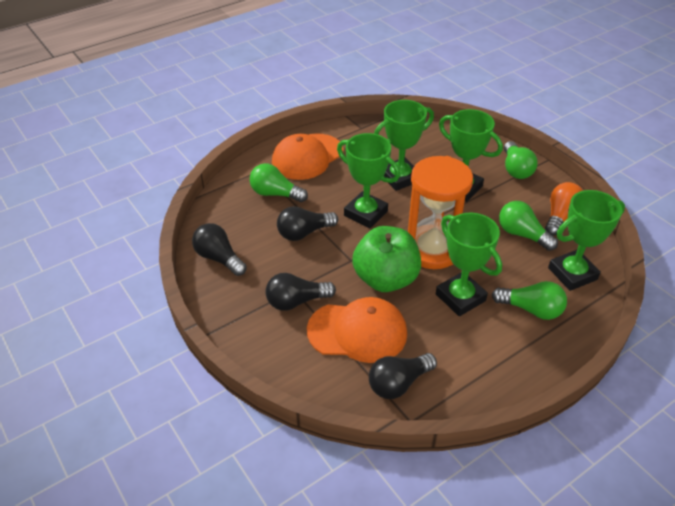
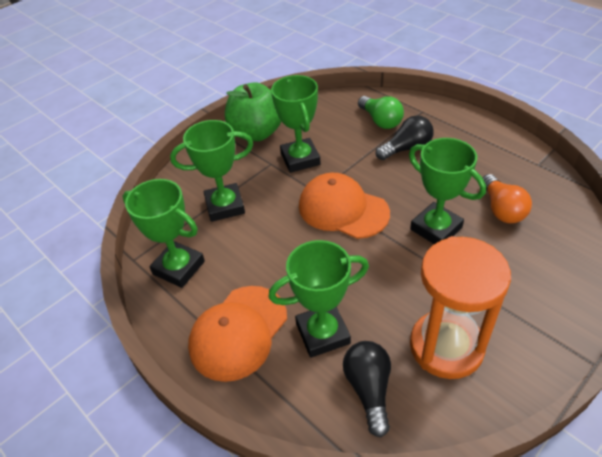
black light bulb: [192,223,247,276] [265,273,336,311] [277,206,338,241] [369,353,437,399] = 4 -> [343,341,391,437] [376,115,434,160] = 2
green light bulb: [250,163,308,202] [492,281,567,320] [499,201,558,251] [504,141,538,179] = 4 -> [358,96,404,129] = 1

